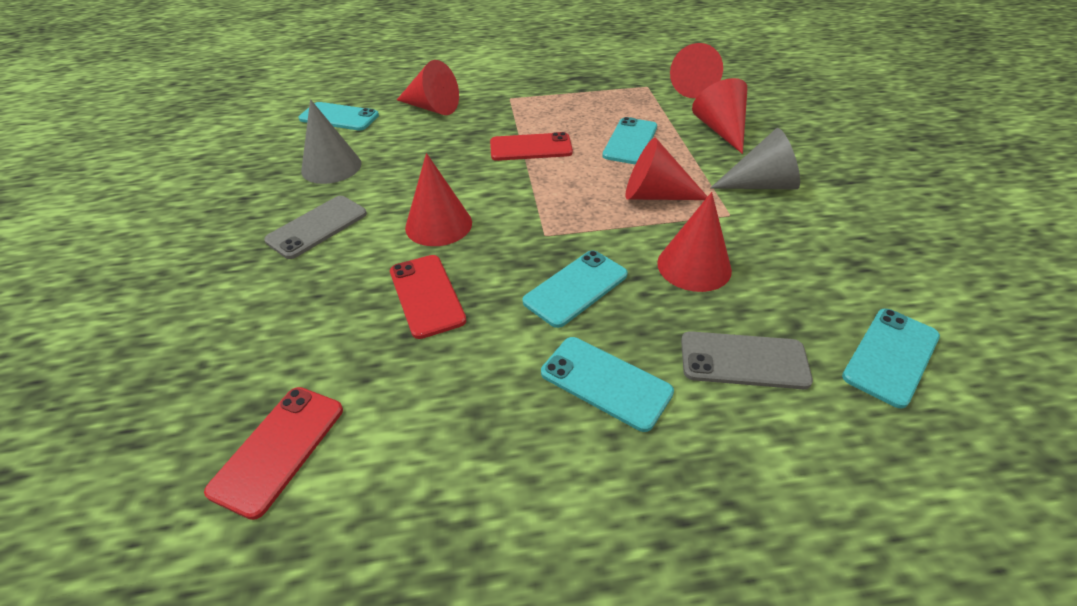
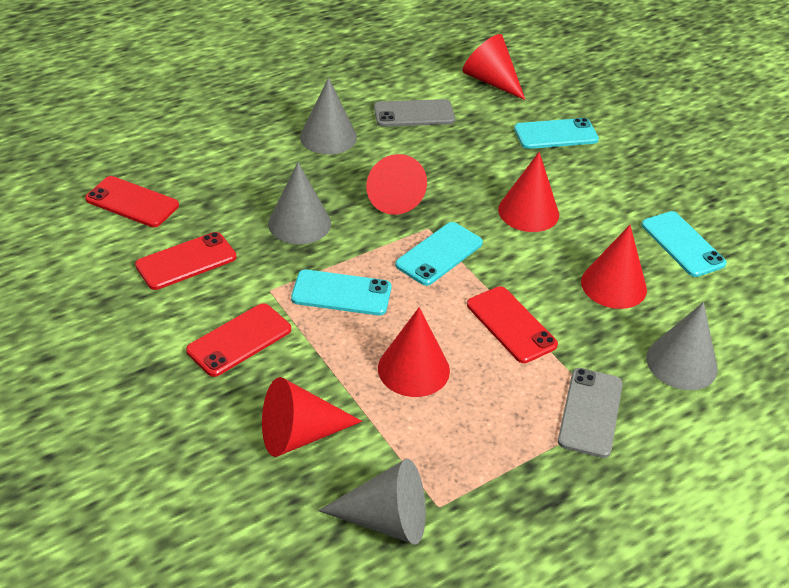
grey cone: [301,99,361,184] [710,128,800,189] = 2 -> [268,162,331,244] [300,78,357,154] [318,459,426,545] [646,302,718,390] = 4
red phone: [204,387,343,520] [390,255,466,339] [490,132,573,161] = 3 -> [85,176,179,227] [135,232,236,290] [186,303,291,377] [467,286,558,363] = 4
turquoise phone: [299,102,379,130] [523,250,628,328] [541,337,674,432] [602,117,657,164] [842,309,940,408] = 5 -> [291,269,391,315] [395,222,483,286] [514,118,599,149] [641,211,727,277] = 4

